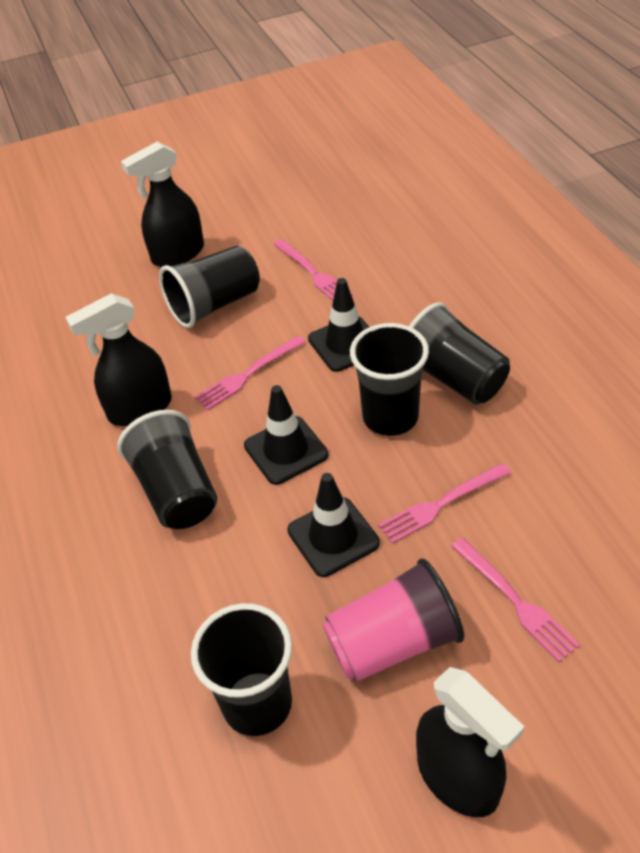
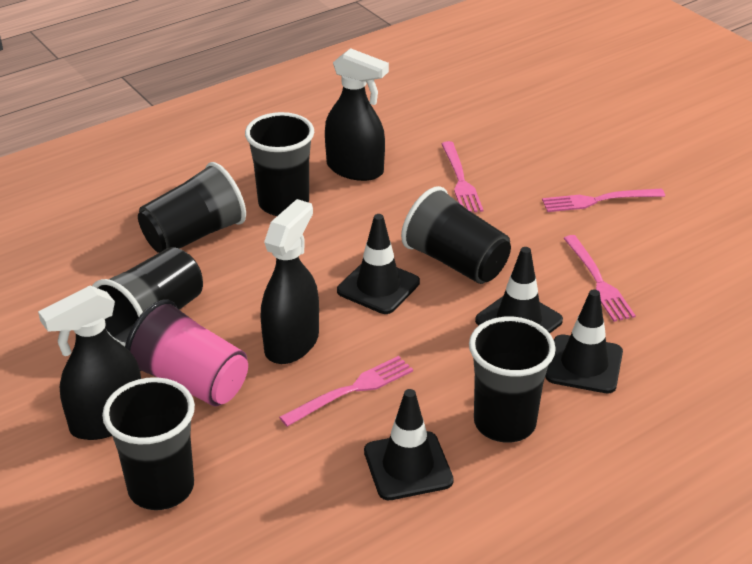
black cup: [117,410,217,529] [159,246,260,328] [191,603,292,736] [350,323,429,436] [409,302,510,405] = 5 -> [92,247,203,347] [102,377,195,510] [138,162,246,253] [245,112,314,216] [401,186,511,284] [469,316,556,443] = 6
black traffic cone: [244,385,328,485] [287,473,380,577] [308,278,369,372] = 3 -> [337,214,420,314] [364,389,454,500] [475,247,563,333] [545,289,623,393] = 4

